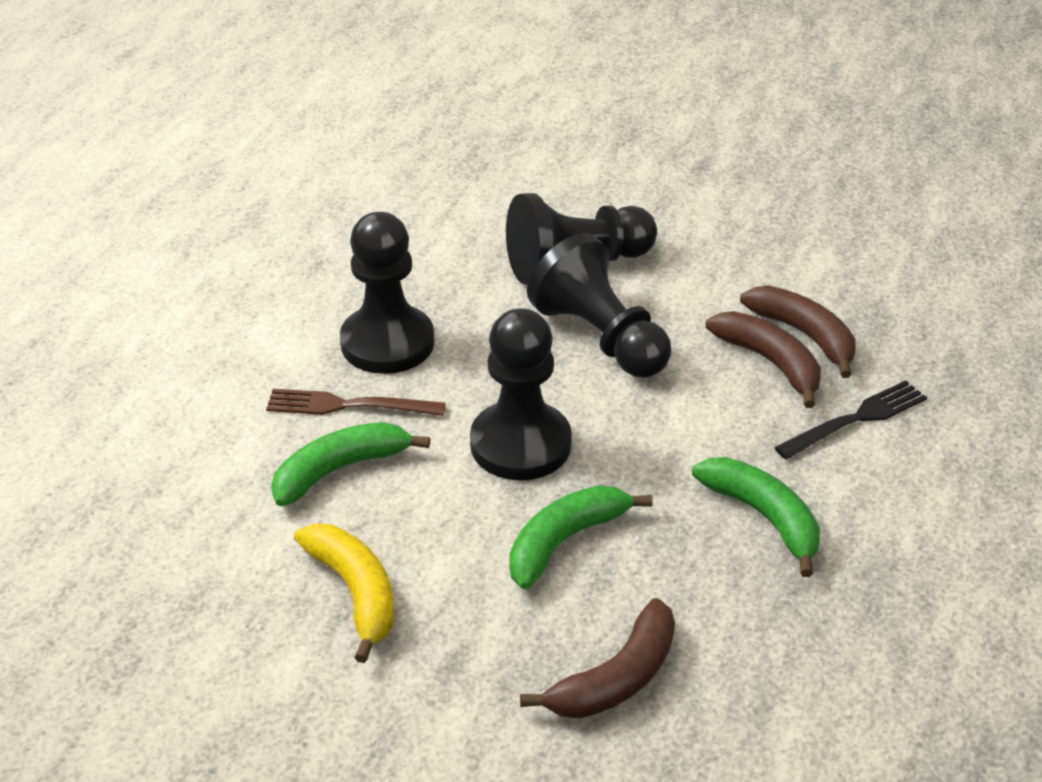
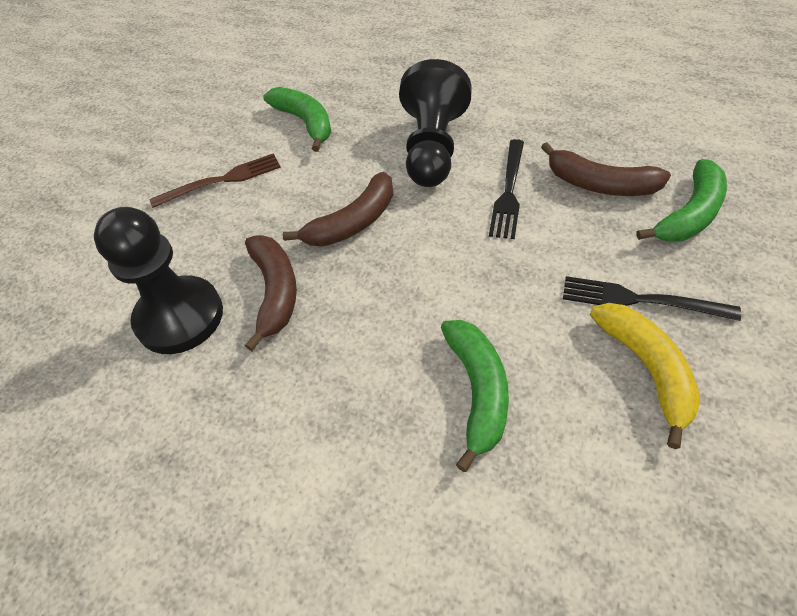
black fork: [774,380,927,459] = 1 -> [489,139,524,239] [563,276,741,321] = 2
black pawn: [340,212,435,374] [470,308,572,480] [506,193,657,284] [527,233,671,378] = 4 -> [94,207,223,354] [399,59,472,187] = 2

